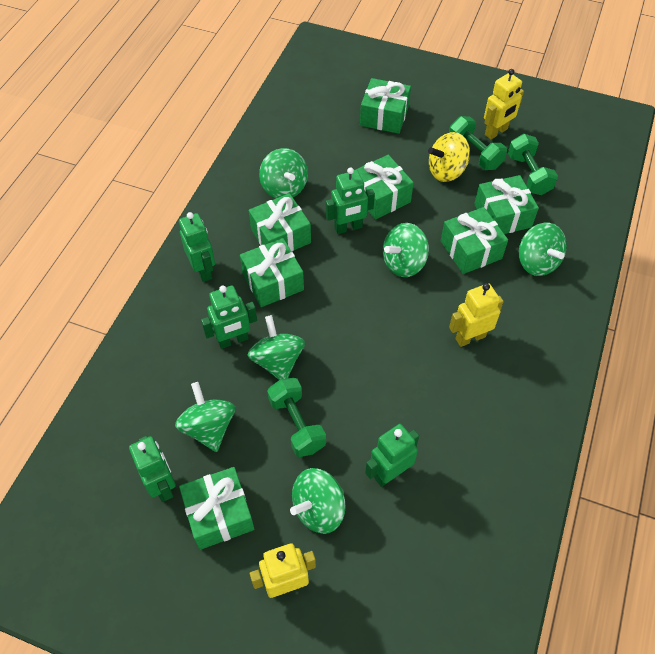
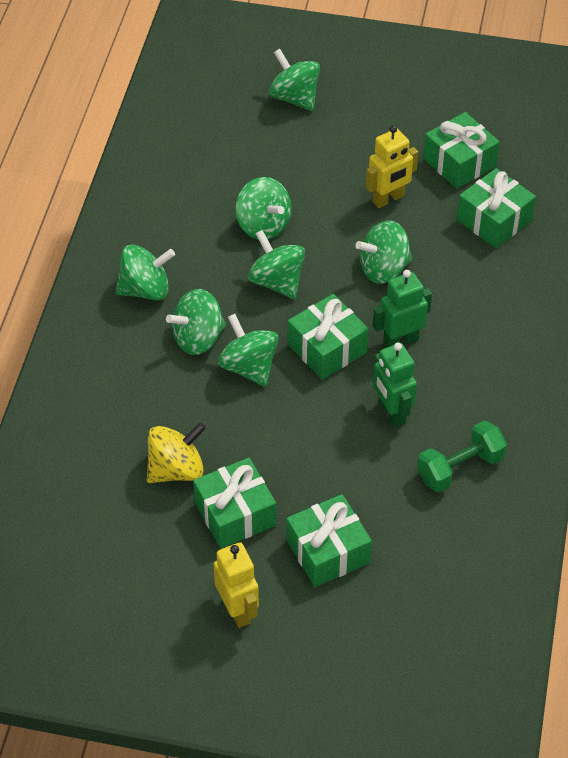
green dumbbell: [267,378,326,457] [449,116,507,170] [508,134,558,195] = 3 -> [417,421,507,493] = 1
green gift: [179,467,254,550] [240,238,304,307] [249,193,311,252] [354,155,414,220] [360,78,411,134] [441,207,508,274] [474,175,539,234] = 7 -> [193,458,276,549] [286,494,372,587] [288,294,369,380] [423,112,500,189] [457,168,536,248] = 5
green robot: [129,436,176,502] [179,212,215,282] [201,286,257,349] [326,167,375,234] [365,424,419,487] = 5 -> [373,270,432,348] [373,342,417,428] = 2
green spinning top: [175,382,235,452] [247,315,305,380] [259,148,308,198] [290,468,346,534] [383,223,429,277] [519,223,567,276] = 6 -> [115,245,175,301] [166,289,226,355] [218,314,279,387] [235,177,291,240] [248,230,305,299] [269,49,320,111] [356,221,412,284] = 7
yellow robot: [250,543,316,598] [449,283,504,347] [484,69,524,140] = 3 -> [214,542,259,628] [366,125,418,208] = 2

